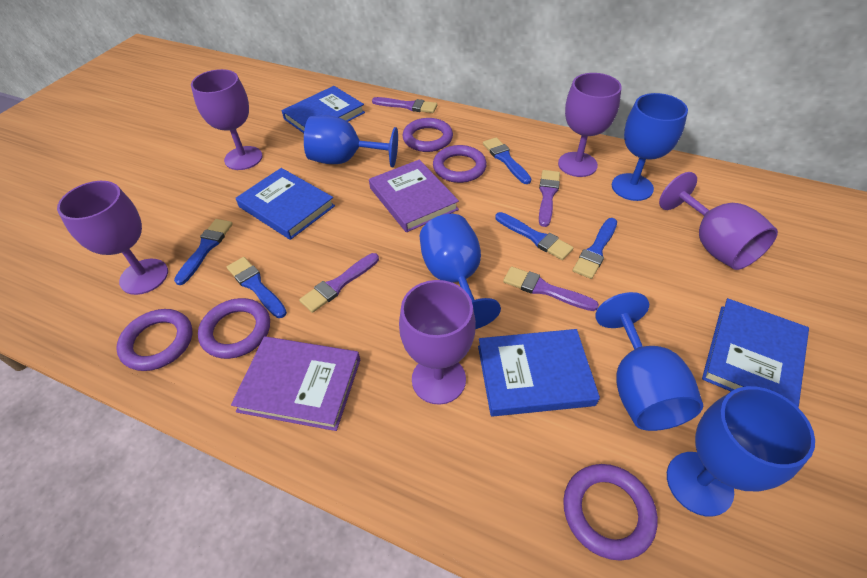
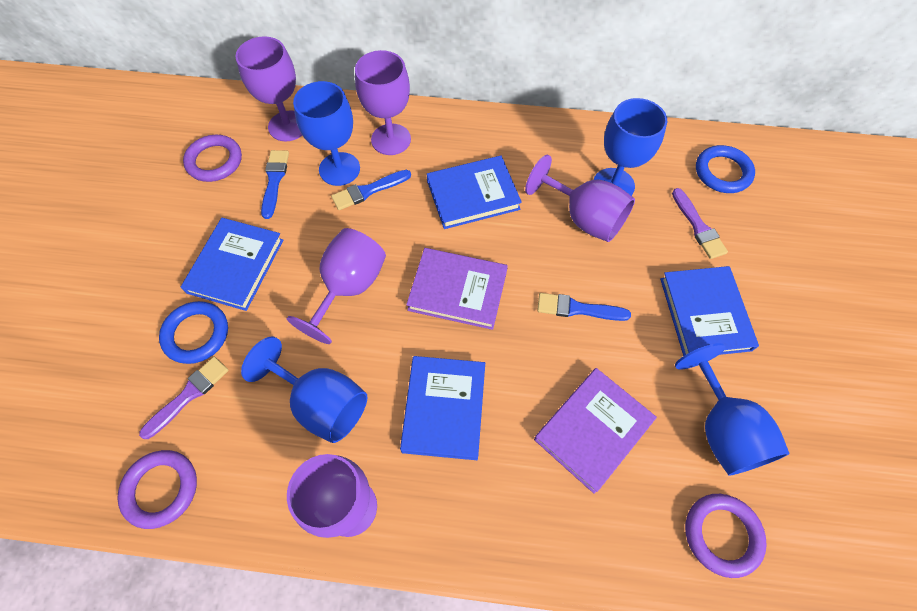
blue brush: [174,219,233,285] [227,257,287,318] [483,137,531,184] [496,212,573,260] [573,218,617,279] = 5 -> [261,150,289,219] [331,170,411,210] [537,293,631,321] = 3
blue goblet: [304,115,398,167] [420,214,501,329] [595,292,703,431] [612,93,688,201] [667,386,815,517] = 5 -> [241,336,367,443] [293,81,360,186] [594,98,667,196] [675,343,790,476] = 4
blue ring: none = 0 -> [159,301,228,364] [696,145,755,193] = 2
purple brush: [299,253,379,313] [372,97,437,113] [503,266,599,311] [539,170,560,227] = 4 -> [139,357,229,439] [672,188,728,259] = 2
purple ring: [116,309,192,371] [198,298,270,359] [403,118,453,152] [433,145,487,183] [563,464,658,561] = 5 -> [117,450,197,529] [183,135,242,182] [685,494,767,578] = 3

